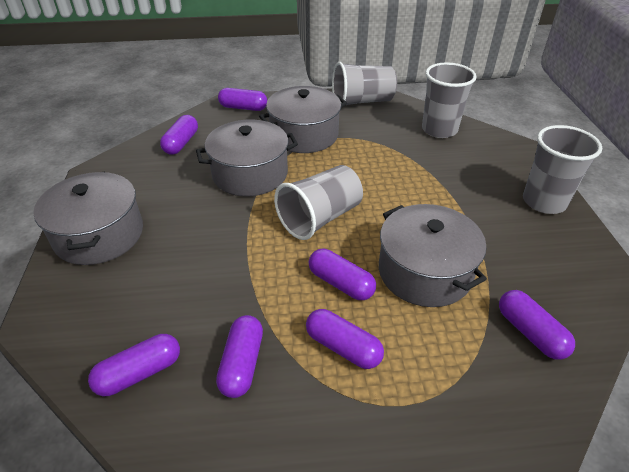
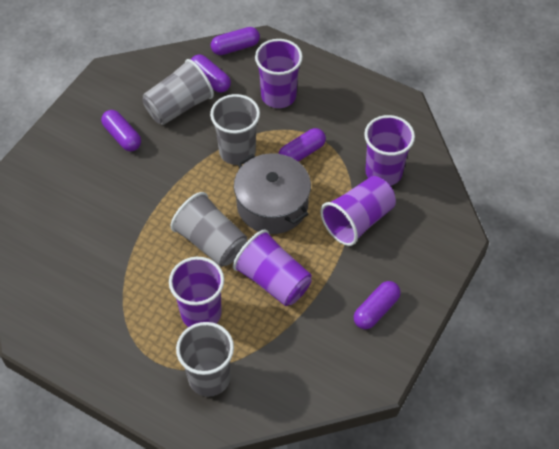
grey pot: [33,172,143,265] [196,120,298,196] [259,86,347,153] [379,204,487,307] = 4 -> [234,153,311,234] = 1
purple capsule: [88,334,180,396] [160,115,198,155] [216,315,263,398] [218,88,267,111] [306,309,384,369] [309,249,376,300] [499,290,575,360] = 7 -> [101,110,141,151] [191,54,231,93] [211,27,260,55] [278,128,326,162] [354,281,401,329] = 5
purple cup: none = 0 -> [169,257,224,327] [233,230,312,306] [255,39,303,108] [320,176,396,246] [364,115,415,186] = 5

